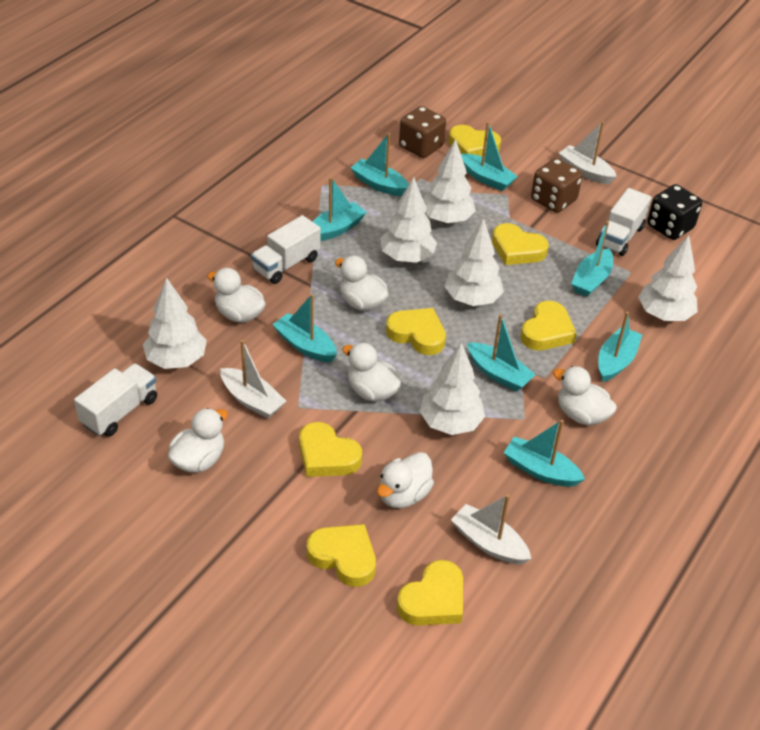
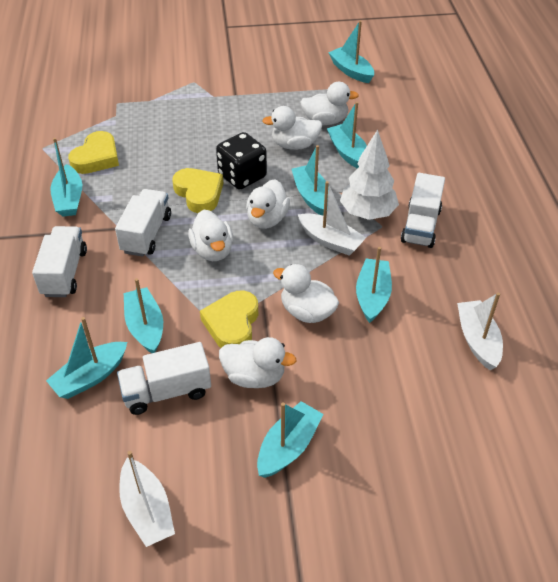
brown dice: [399,106,446,158] [531,158,583,213] = 2 -> none = 0
white tree: [143,278,207,369] [380,177,437,263] [419,342,485,435] [423,139,476,224] [444,218,504,306] [638,235,698,321] = 6 -> [340,129,399,220] = 1
white truck: [74,363,157,437] [251,215,321,284] [596,188,652,256] = 3 -> [32,226,87,297] [115,189,171,257] [117,342,211,415] [401,173,445,248] = 4
yellow heart: [299,422,362,477] [307,524,376,587] [386,308,446,355] [397,560,463,626] [449,125,501,156] [492,223,549,265] [520,301,577,350] = 7 -> [68,131,119,174] [172,168,223,213] [200,291,258,348] = 3

